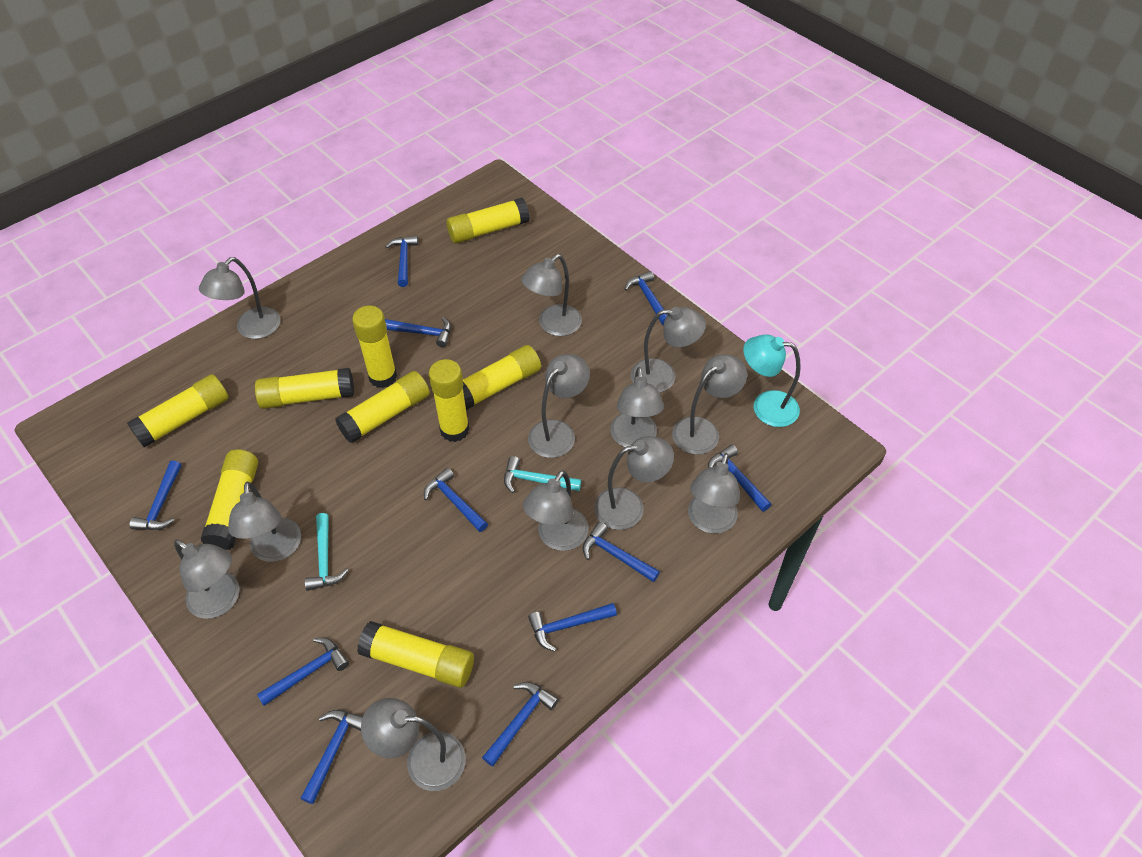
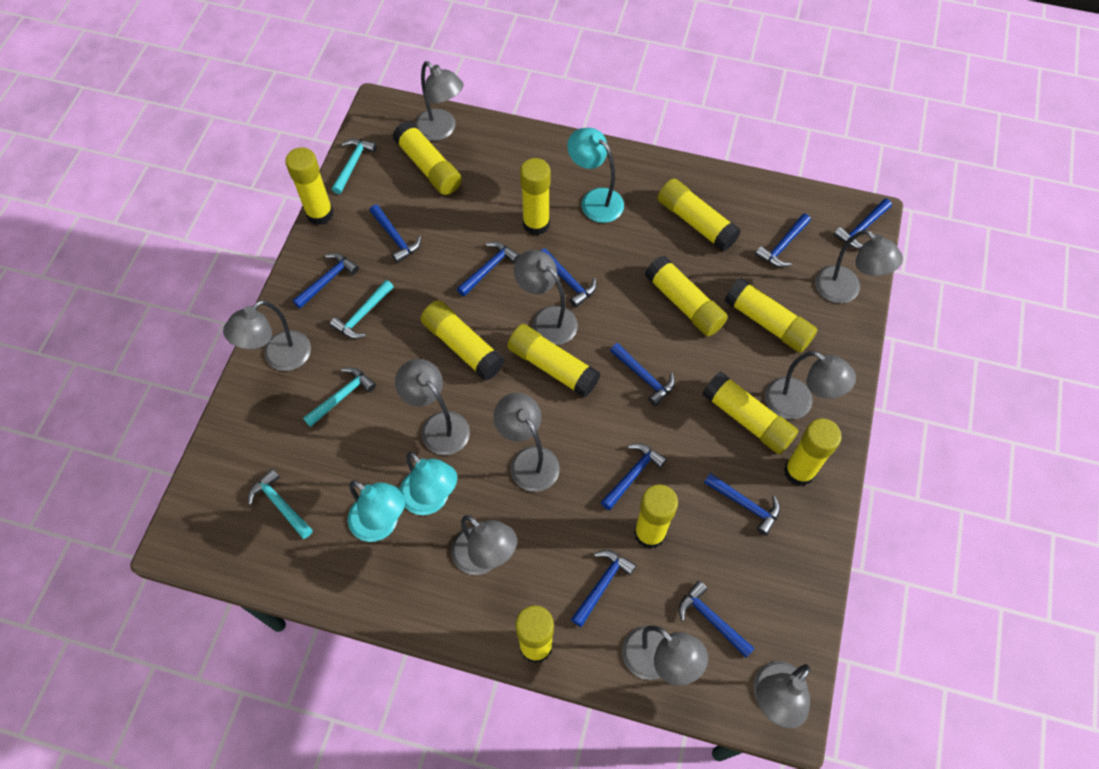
grey lamp: [174,539,240,619] [199,257,281,339] [228,482,301,562] [361,698,466,791] [521,254,582,336] [523,470,589,551] [528,354,590,458] [594,436,674,530] [610,367,664,447] [631,307,706,393] [672,354,747,455] [688,453,740,534] = 12 -> [223,300,311,371] [395,359,470,455] [415,61,464,141] [451,515,517,575] [493,393,560,492] [514,250,578,345] [622,625,708,685] [753,661,810,728] [765,351,856,419] [815,230,903,303] = 10
turquoise hammer: [305,513,348,591] [504,456,581,493] = 2 -> [248,469,313,539] [303,367,376,427] [330,280,394,339] [332,139,377,194] = 4
turquoise lamp: [743,335,801,427] = 1 -> [348,480,405,542] [400,452,457,515] [567,128,624,223] = 3
yellow glue stick: [127,374,229,448] [201,449,258,550] [255,368,354,409] [335,371,430,443] [352,306,397,388] [357,621,474,688] [429,359,469,442] [447,198,530,244] [463,345,541,410] = 9 -> [285,147,333,225] [392,121,462,195] [421,300,505,381] [507,324,600,398] [515,605,554,664] [520,158,550,235] [634,484,678,549] [645,255,728,336] [658,178,741,252] [703,372,798,454] [725,278,817,353] [784,419,842,486] = 12

